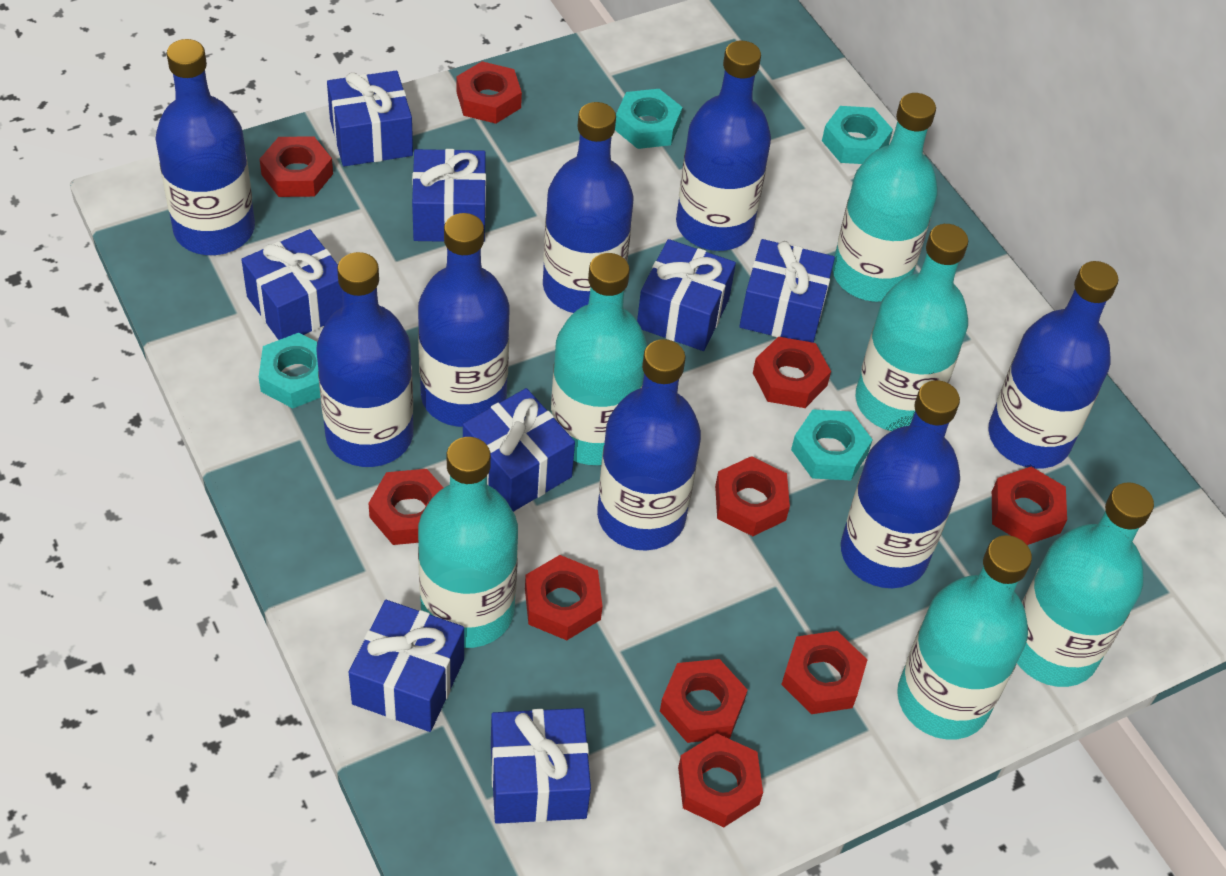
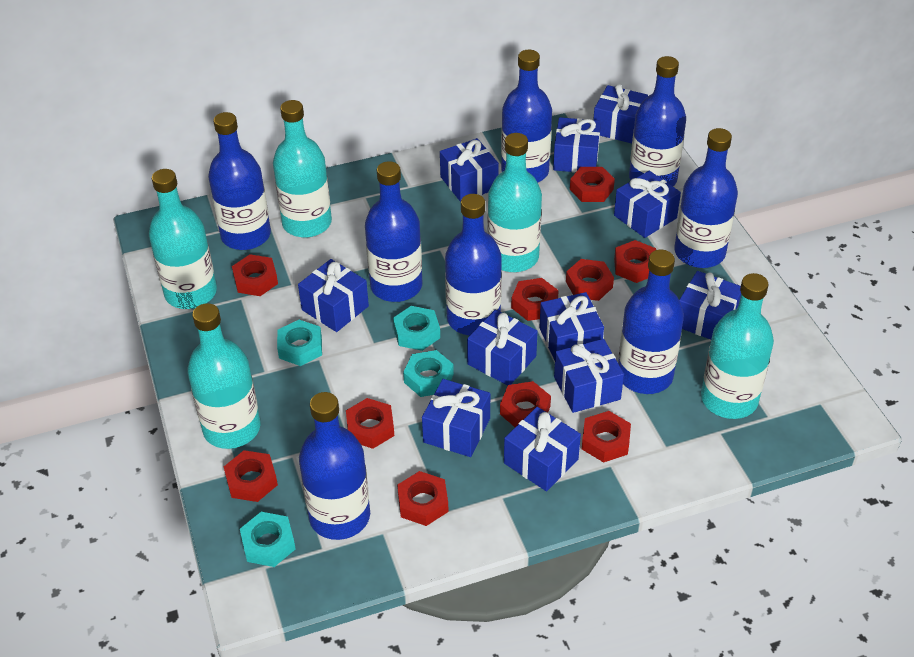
blue gift: [241,229,343,340] [327,71,413,166] [349,600,464,732] [412,149,486,242] [463,388,575,512] [491,708,591,824] [637,239,736,351] [739,239,835,343] = 8 -> [298,259,369,332] [422,379,490,457] [440,138,499,202] [467,310,538,385] [504,407,581,491] [539,292,604,361] [553,117,601,173] [554,339,624,413] [593,84,648,143] [614,171,681,238] [679,271,741,340] = 11
turquoise bottle: [418,437,518,648] [551,253,647,465] [832,93,938,302] [855,224,968,431] [897,535,1032,740] [1017,482,1154,687] = 6 -> [149,169,217,309] [187,303,261,449] [273,100,332,238] [488,133,542,272] [701,273,774,419] = 5

